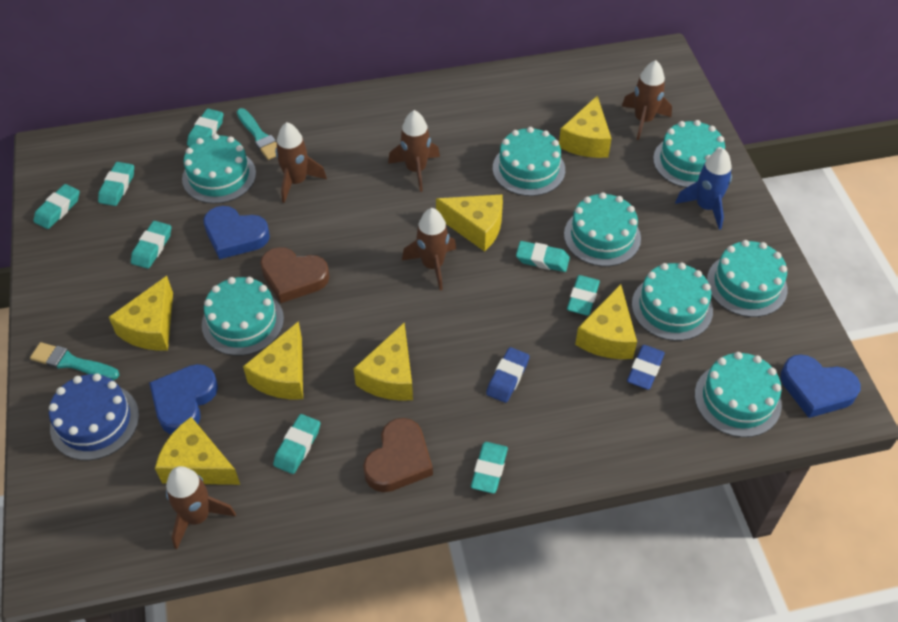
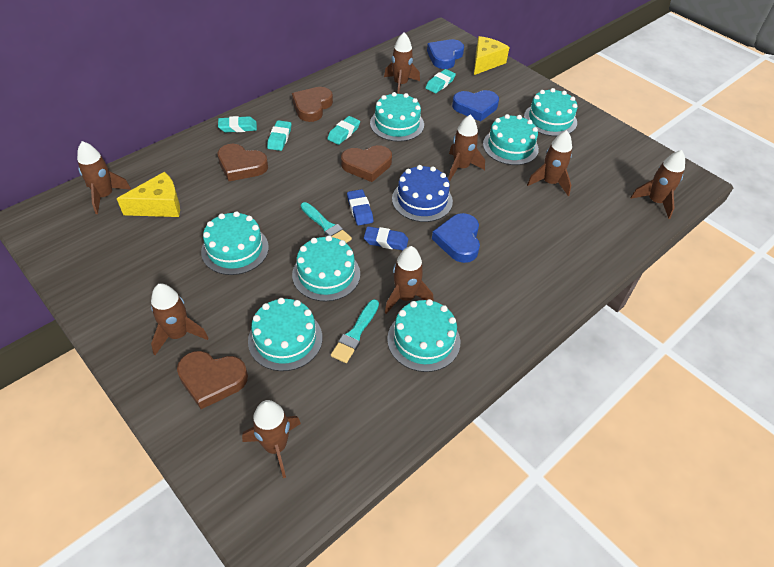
blue rocket: [675,148,732,230] = 1 -> none = 0
brown heart: [260,247,330,303] [363,418,433,492] = 2 -> [177,351,248,409] [217,144,268,181] [292,87,333,122] [341,145,392,182] = 4
brown rocket: [166,466,236,549] [275,122,327,203] [388,110,440,192] [402,208,456,290] [622,60,672,140] = 5 -> [77,141,131,214] [151,284,208,355] [242,400,301,478] [384,32,420,94] [385,246,434,314] [448,115,485,181] [527,130,572,196] [630,150,685,219] = 8
turquoise cake: [182,134,256,204] [202,277,284,356] [493,127,565,196] [564,192,641,266] [632,263,713,341] [653,120,725,188] [695,352,782,437] [707,240,787,317] = 8 -> [201,211,269,275] [248,298,322,371] [292,236,360,301] [370,92,424,142] [387,299,460,372] [483,114,539,165] [524,88,578,136] = 7
turquoise eraser: [33,184,80,229] [98,162,134,206] [131,221,171,269] [187,109,223,147] [273,414,320,474] [471,442,508,493] [516,241,570,272] [567,275,600,315] = 8 -> [218,116,257,132] [267,120,291,151] [327,116,360,145] [425,69,456,93] = 4
yellow cheese: [109,276,173,350] [155,417,240,485] [243,321,303,399] [354,323,413,401] [436,194,503,252] [559,95,612,158] [575,284,637,359] = 7 -> [117,172,180,217] [474,36,510,75] = 2

